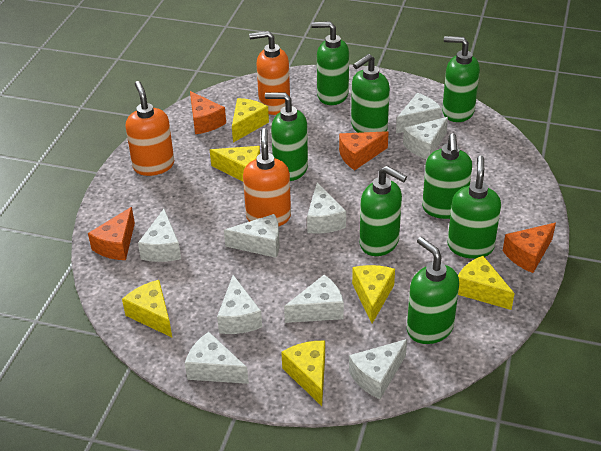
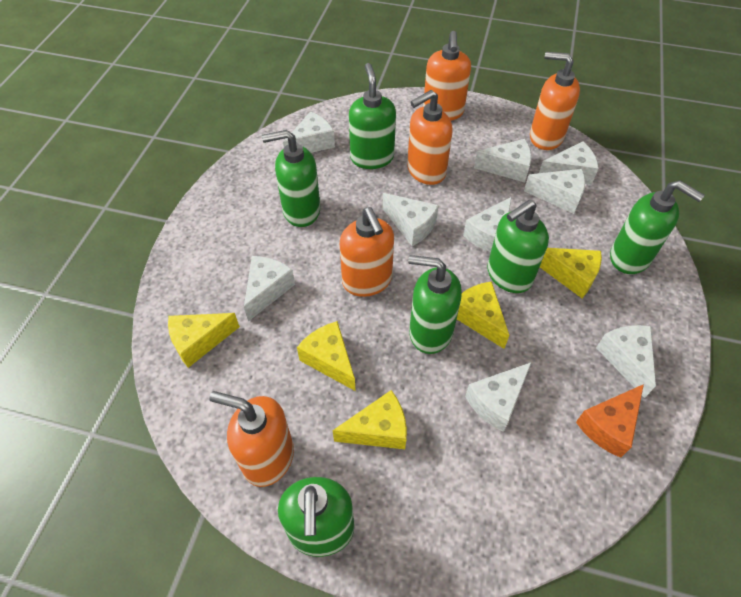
green soap dispenser: [265,92,308,181] [311,21,349,105] [351,54,390,133] [360,166,407,256] [407,237,459,344] [422,133,472,219] [442,36,480,122] [448,156,501,259] = 8 -> [262,130,320,227] [278,477,354,557] [349,63,396,169] [408,255,462,354] [487,200,549,293] [610,180,705,274] = 6
orange cheese: [88,207,135,260] [190,91,226,134] [339,131,389,170] [503,223,556,273] = 4 -> [576,384,644,458] = 1
orange soap dispenser: [126,81,174,176] [243,128,291,226] [249,31,290,115] = 3 -> [209,391,294,487] [340,207,394,297] [407,90,452,185] [423,31,471,121] [530,52,580,150] = 5
yellow cheese: [122,280,172,337] [210,146,260,181] [232,98,269,143] [281,341,325,406] [352,265,395,323] [458,256,515,310] = 6 -> [168,313,240,368] [297,321,355,391] [333,390,407,449] [457,281,509,349] [540,248,602,298] = 5

